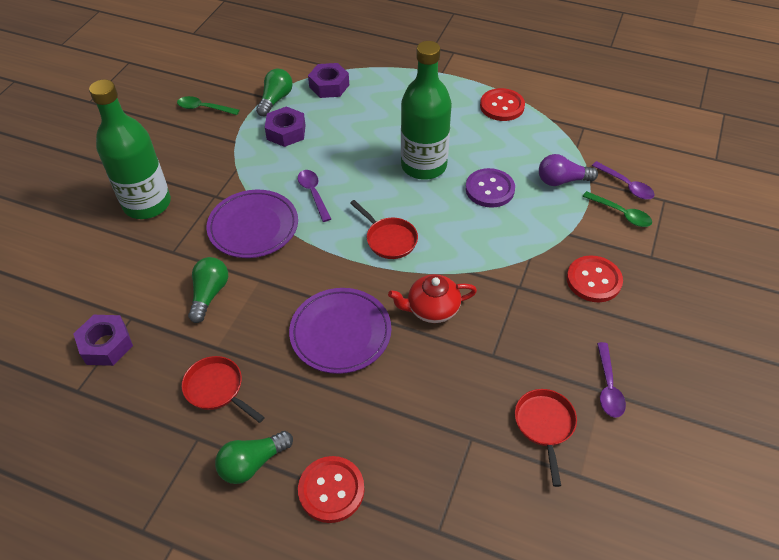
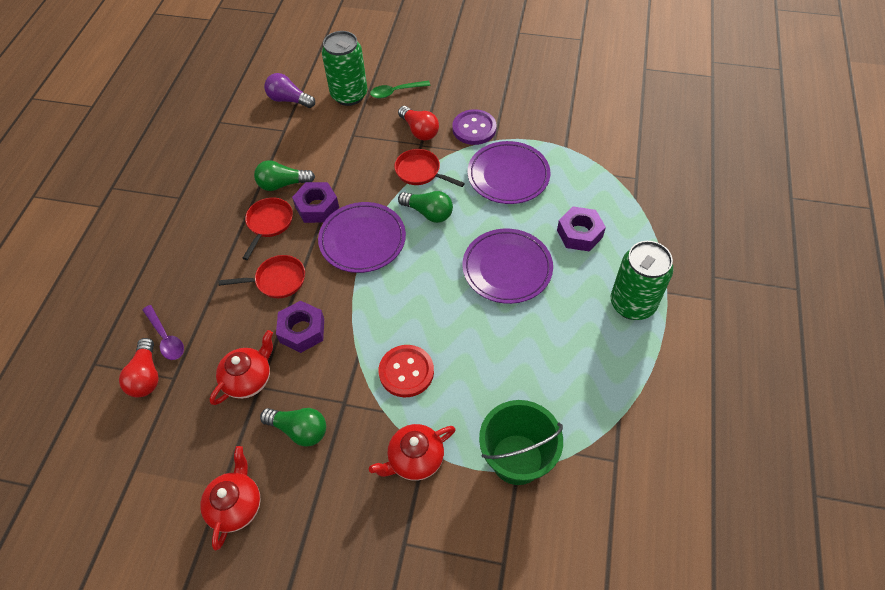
green bottle: [89,79,171,219] [401,41,452,180] = 2 -> none = 0
green bucket: none = 0 -> [479,400,563,485] = 1
green can: none = 0 -> [322,31,367,106] [611,241,674,320] = 2
green spoon: [177,96,239,115] [582,191,652,227] = 2 -> [370,80,430,98] = 1
purple plate: [206,190,298,258] [289,288,391,374] = 2 -> [318,202,406,273] [462,228,553,304] [467,141,550,204] = 3
purple spoon: [298,170,331,222] [592,161,654,200] [597,342,626,418] = 3 -> [143,305,184,360] = 1
red button: [298,456,365,523] [480,88,525,121] [567,255,623,302] = 3 -> [379,345,434,397] = 1
red light bulb: none = 0 -> [119,338,159,397] [398,106,439,141] = 2
red teapot: [388,274,477,323] = 1 -> [200,446,261,550] [210,330,273,405] [369,424,455,481] = 3

